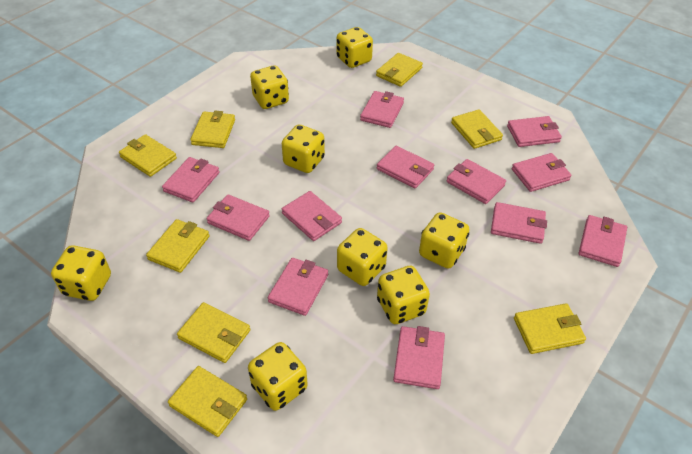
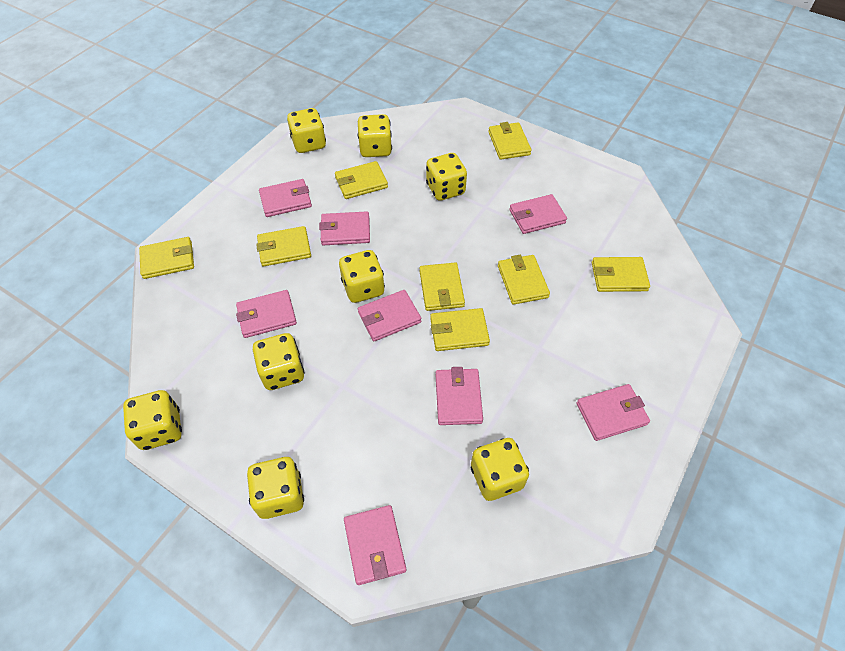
pink wallet: [162,157,220,203] [207,194,270,241] [268,258,328,316] [282,191,342,241] [360,91,404,128] [377,146,434,188] [393,326,445,389] [446,159,506,204] [491,202,547,244] [507,116,562,147] [512,153,572,192] [579,215,627,267] = 12 -> [236,290,297,338] [259,179,312,217] [319,211,370,245] [344,505,406,585] [358,290,422,341] [436,367,483,425] [509,194,567,234] [577,384,650,441] = 8

